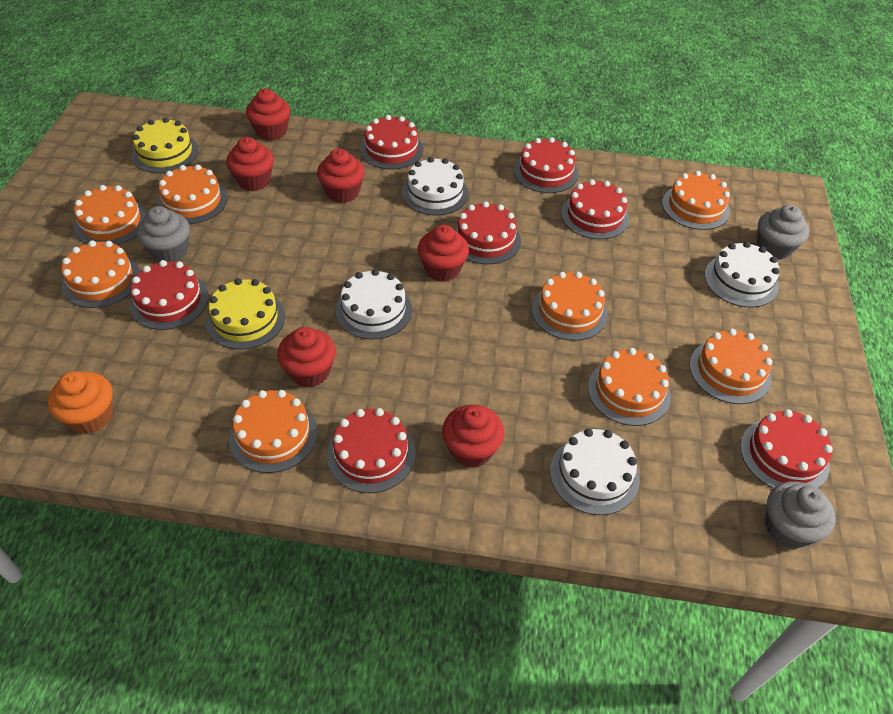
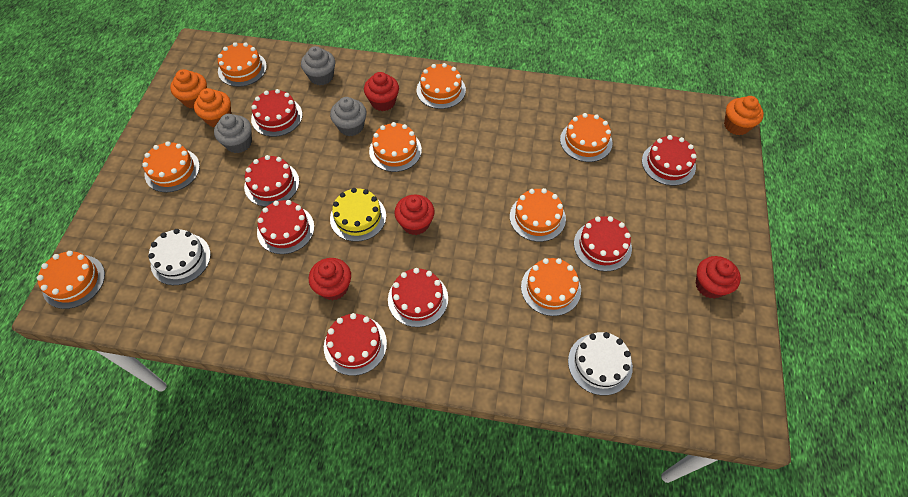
orange cupcake: [48,371,113,434] = 1 -> [170,69,207,109] [194,88,231,127] [724,96,764,135] = 3
red cupcake: [226,137,274,191] [246,88,290,141] [277,327,336,388] [317,149,364,203] [418,225,469,282] [442,404,504,468] = 6 -> [309,258,351,300] [364,72,399,111] [394,194,435,235] [696,256,741,299] = 4
white cake: [336,269,412,340] [402,157,469,215] [550,428,640,515] [704,242,780,308] = 4 -> [148,229,211,285] [568,332,633,395] = 2
yellow cake: [132,117,199,173] [206,278,285,350] = 2 -> [330,188,386,242] = 1

